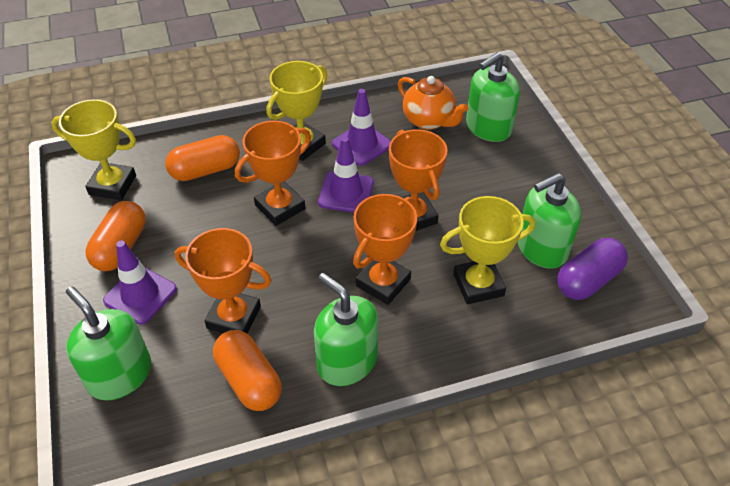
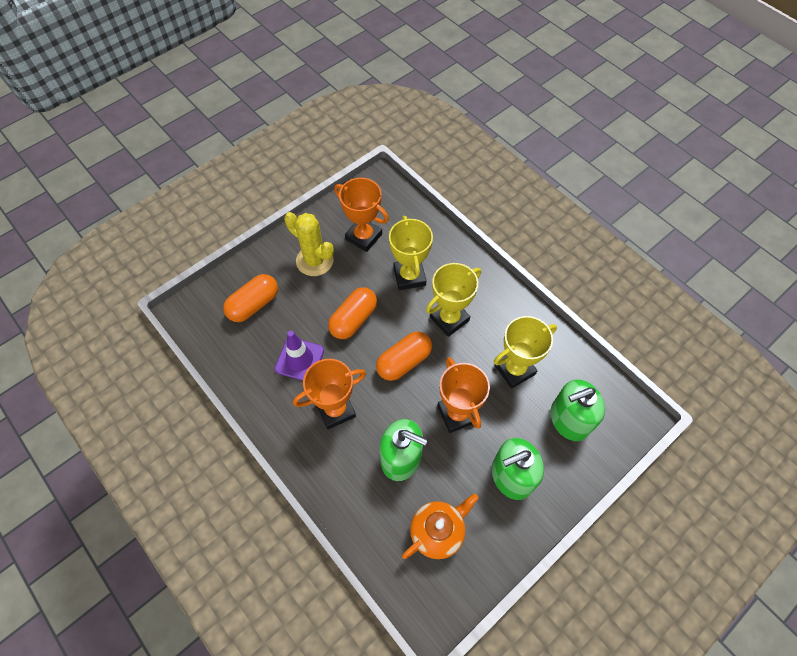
green soap dispenser: [66,286,151,401] [314,273,379,386] [466,52,520,142] [517,173,581,269] = 4 -> [380,419,428,481] [492,438,544,500] [551,379,605,441] = 3
orange trophy: [175,228,272,334] [235,121,311,226] [353,194,417,305] [389,129,448,231] = 4 -> [293,359,366,429] [334,178,389,252] [437,357,490,433] = 3
purple capsule: [557,238,628,300] = 1 -> none = 0
purple traffic cone: [103,240,177,325] [318,137,374,212] [332,89,391,166] = 3 -> [275,331,324,381] = 1
yellow cactus: none = 0 -> [284,212,334,276] = 1

